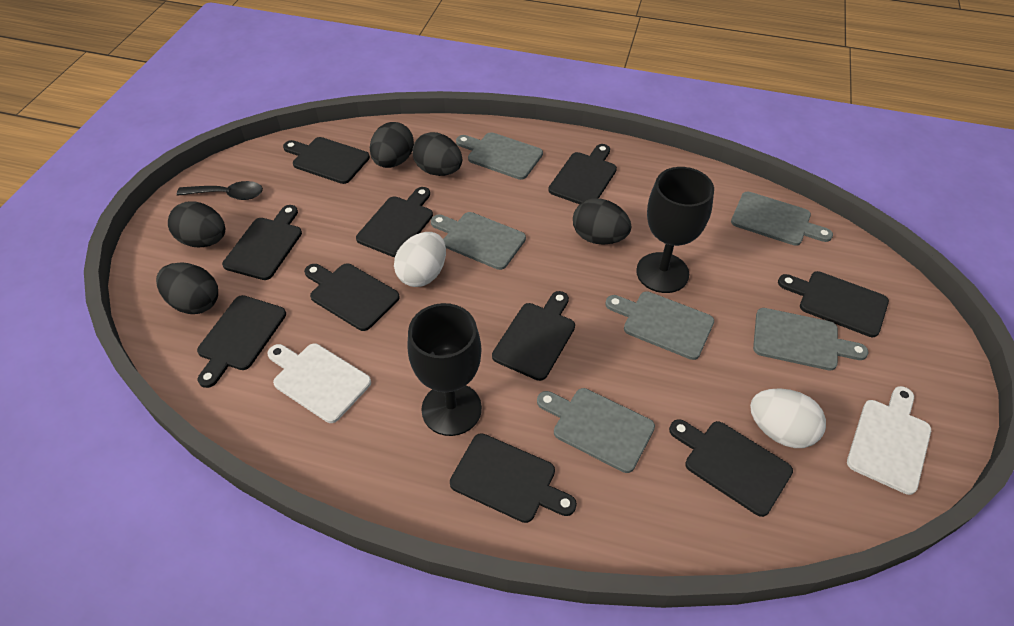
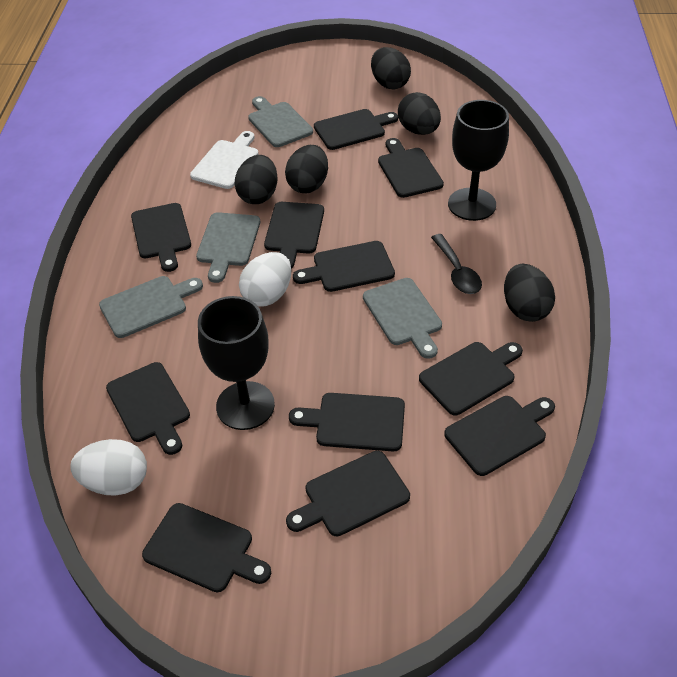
black cutting board: [197,295,286,388] [222,205,302,280] [283,137,370,184] [304,263,400,331] [356,187,433,257] [450,433,577,523] [492,291,575,381] [549,144,617,204] [669,419,793,517] [778,271,889,337] = 10 -> [106,362,190,455] [131,203,191,272] [142,503,271,592] [264,202,324,269] [286,451,410,536] [289,393,405,451] [293,241,395,292] [314,109,398,150] [378,138,444,198] [419,342,523,415] [444,396,555,476] = 11
grey cutting board: [431,212,526,270] [456,132,543,180] [537,388,655,473] [605,291,714,360] [731,192,833,246] [753,308,869,370] = 6 -> [99,276,203,338] [196,212,260,283] [248,96,313,147] [363,278,442,359] = 4
white cutting board: [267,344,371,423] [847,386,931,495] = 2 -> [190,131,258,189] = 1

